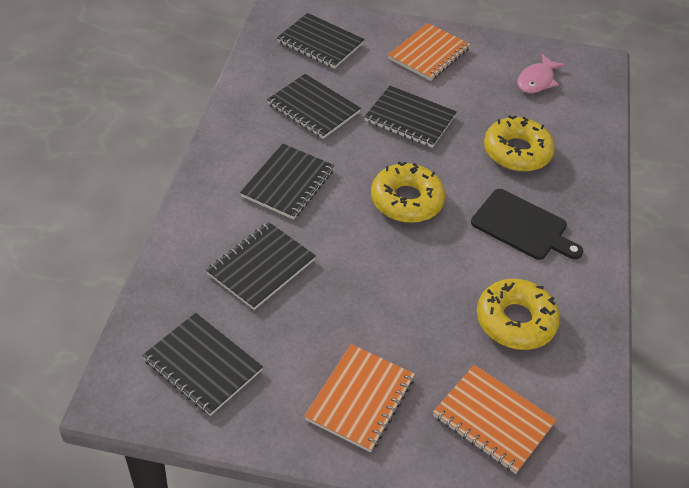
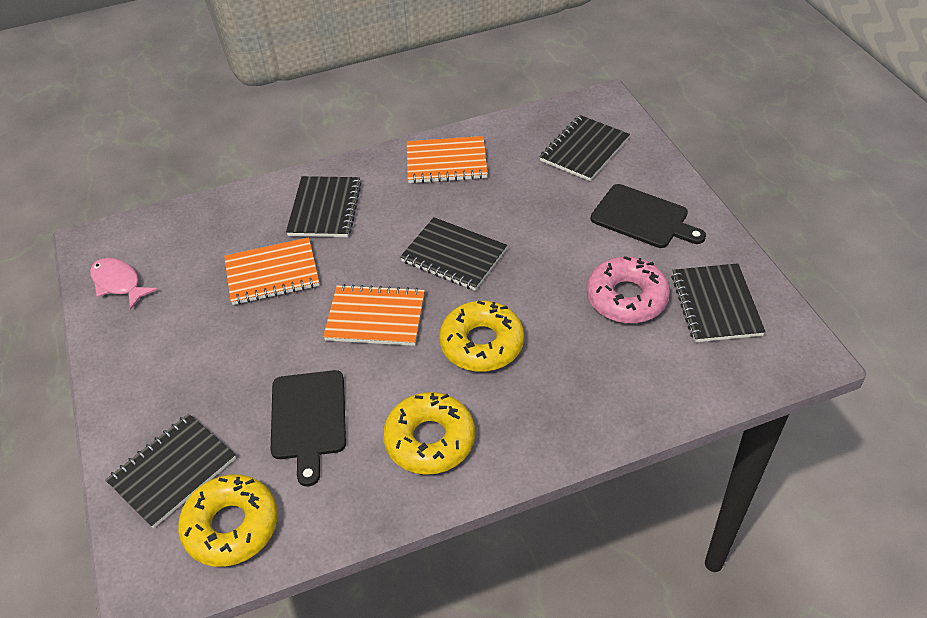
black cutting board: [471,189,583,260] = 1 -> [271,370,346,486] [591,184,706,248] = 2
black notebook: [142,313,263,416] [206,222,316,310] [240,144,334,220] [267,74,361,139] [277,13,365,69] [364,86,457,148] = 6 -> [105,414,236,528] [286,176,362,237] [400,217,507,291] [539,115,630,181] [671,263,766,342] = 5
pink donut: none = 0 -> [587,256,670,323] = 1

